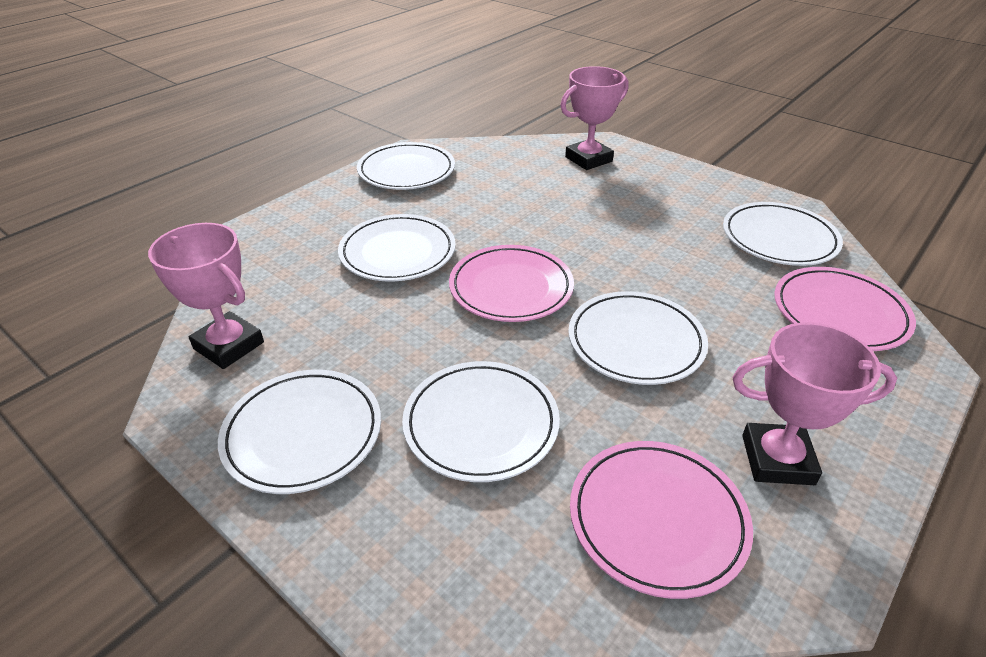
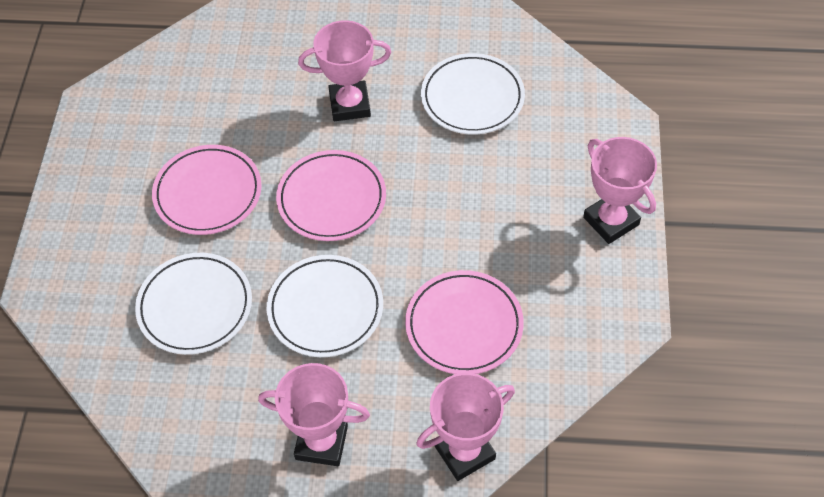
pink trophy: [148,223,264,369] [560,66,629,170] [732,322,897,485] = 3 -> [258,363,370,466] [298,20,392,121] [416,373,515,481] [583,137,657,244] = 4
white plate: [218,370,381,494] [338,214,456,282] [357,142,455,190] [402,361,560,482] [568,291,708,385] [723,202,843,266] = 6 -> [135,253,252,355] [266,255,383,357] [421,53,525,135] = 3

